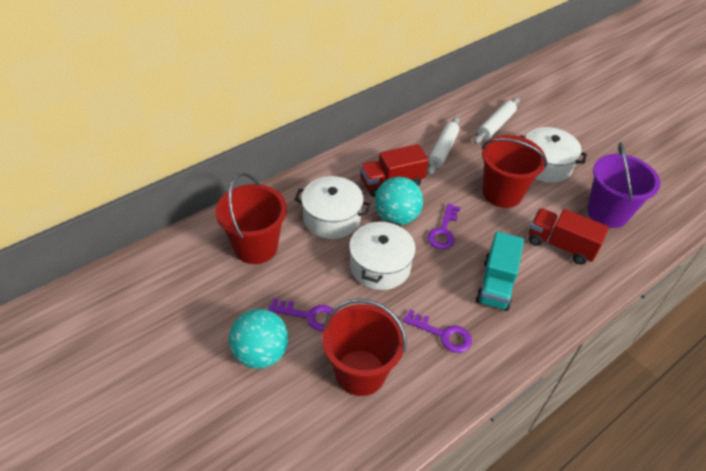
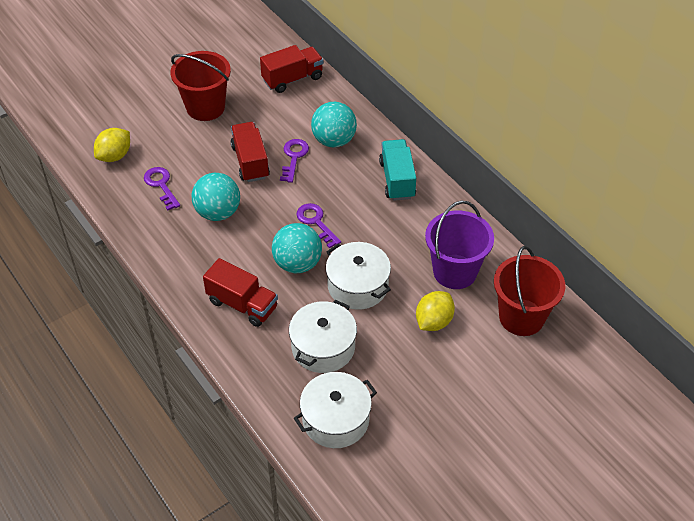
red bucket: [216,173,287,264] [322,299,407,396] [481,135,547,208] = 3 -> [170,51,231,121] [494,246,565,336] = 2
red truck: [360,144,429,197] [529,208,609,265] = 2 -> [203,258,278,327] [230,122,270,182] [260,45,323,93] = 3
turquoise ball: [229,309,289,369] [375,177,423,225] = 2 -> [192,173,240,221] [272,223,322,273] [311,102,357,147] = 3
white rolling pin: [428,117,460,175] [474,98,520,144] = 2 -> none = 0
yellow lemon: none = 0 -> [94,128,130,162] [416,291,455,331] = 2

